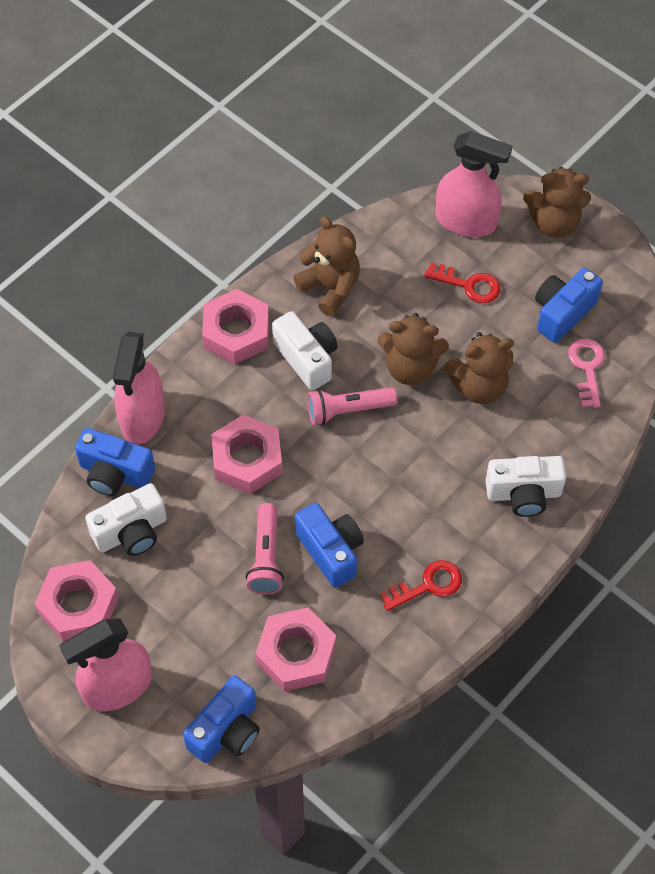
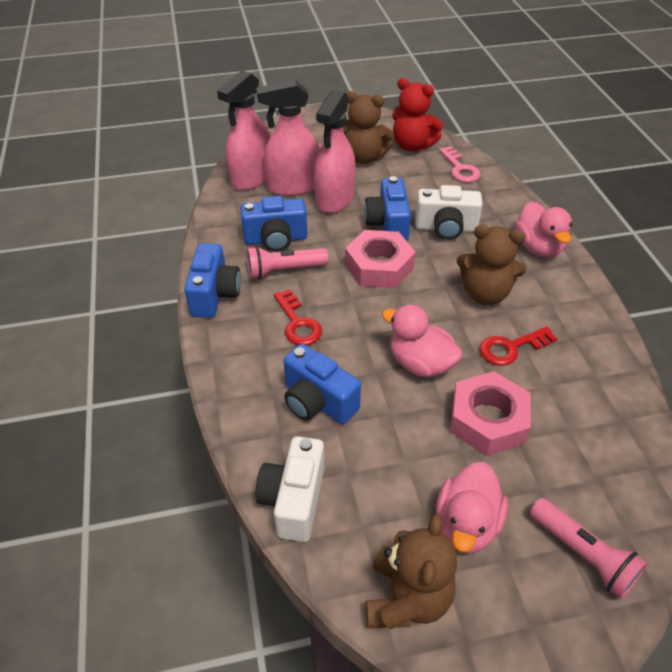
brown teddy bear: [294,216,360,316] [378,313,449,385] [443,332,514,404] [523,167,591,238] = 4 -> [343,91,394,164] [366,513,457,629] [457,225,526,305] = 3
pink duck: none = 0 -> [382,304,463,377] [436,462,508,554] [515,201,572,257] = 3
pink nut: [35,560,119,642] [202,289,269,364] [211,414,282,494] [255,608,336,691] = 4 -> [345,230,416,288] [450,371,531,456] = 2
red teddy bear: none = 0 -> [392,78,443,151] = 1
white camera: [85,483,167,556] [272,311,338,391] [485,456,566,517] = 3 -> [255,436,324,542] [415,185,483,240] = 2

